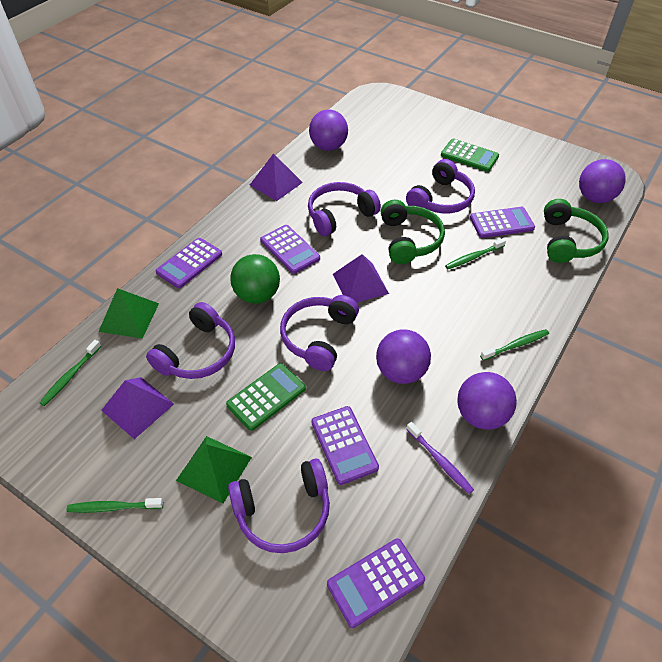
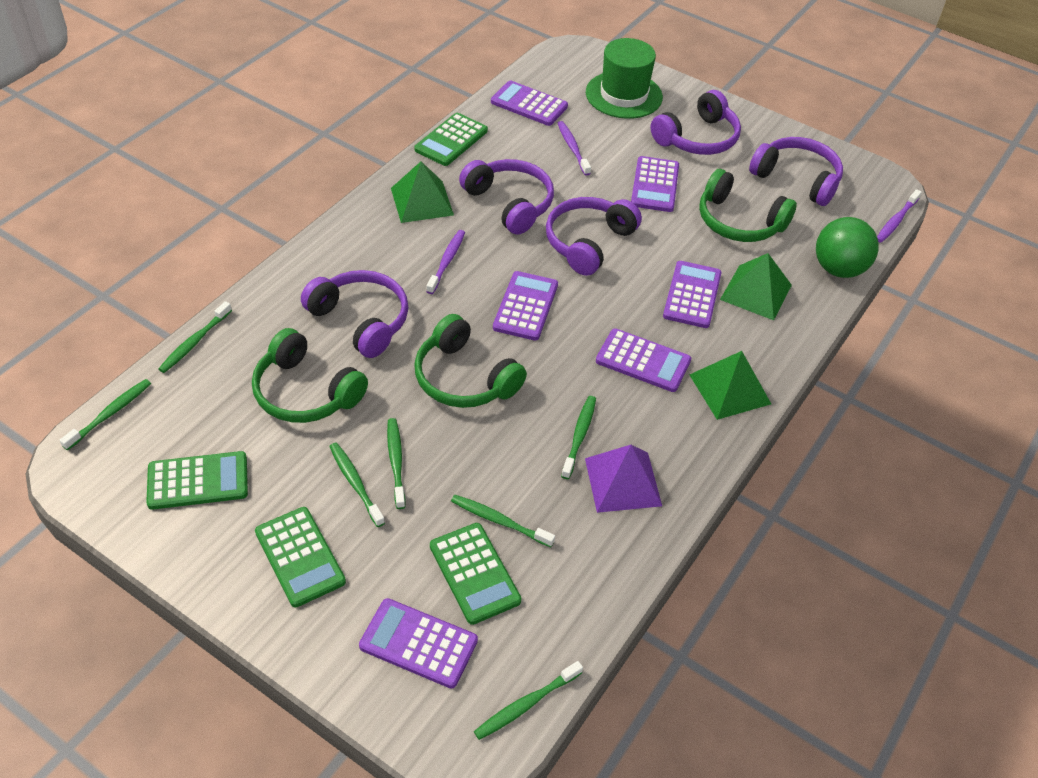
green calculator: [226,363,306,431] [441,139,499,172] = 2 -> [146,451,248,510] [255,507,346,607] [414,113,488,166] [430,523,521,625] = 4
green hat: none = 0 -> [586,38,663,119] = 1
green headphones: [381,200,445,264] [544,199,609,263] = 2 -> [252,328,368,423] [414,314,527,408] [699,169,797,242] = 3
green pyramid: [98,288,159,339] [176,436,252,504] = 2 -> [391,162,454,223] [689,351,771,420] [720,253,792,320] = 3
green toothbrush: [40,340,101,406] [66,498,163,513] [445,238,506,269] [480,329,549,361] = 4 -> [60,379,151,450] [158,301,232,373] [329,443,385,527] [387,418,405,509] [451,495,555,547] [474,661,583,740] [561,396,596,479] = 7
purple ball: [309,110,348,151] [376,329,431,384] [457,372,517,430] [579,159,626,203] = 4 -> none = 0
purple calculator: [156,238,222,288] [260,225,320,274] [312,406,379,485] [327,538,425,628] [470,207,535,238] = 5 -> [359,598,478,688] [491,81,568,126] [493,271,558,341] [596,328,691,392] [631,156,679,212] [663,261,722,328] = 6
purple pyramid: [101,377,174,439] [250,153,303,201] [333,254,389,303] = 3 -> [585,445,662,513] = 1
purple toothbrush: [406,422,474,494] = 1 -> [426,230,465,294] [557,121,591,176] [877,189,921,242] = 3

